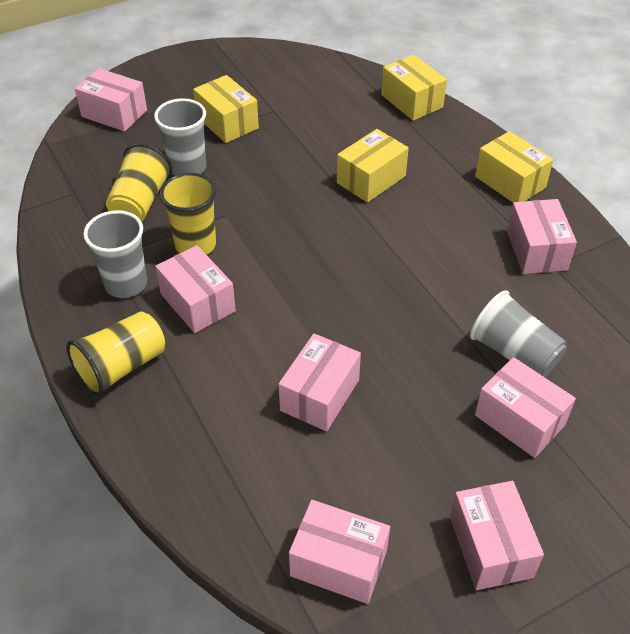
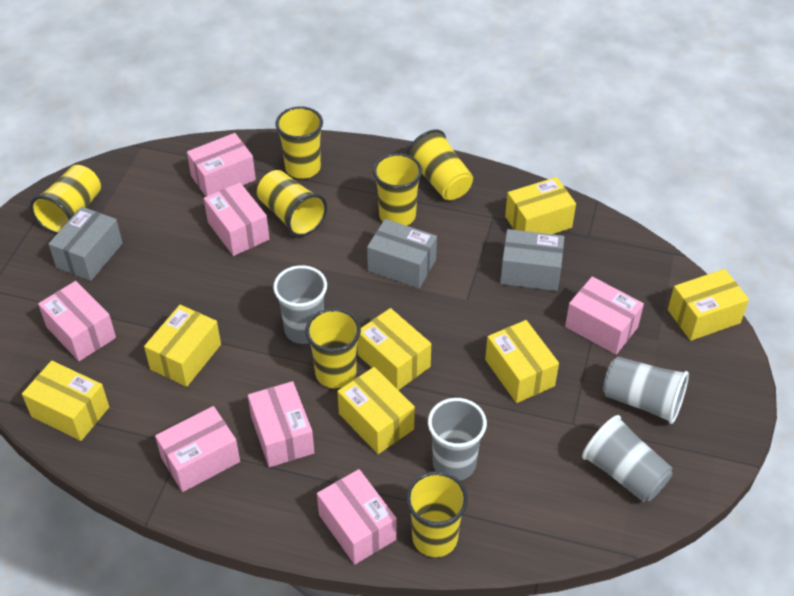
grey box: none = 0 -> [49,207,123,281] [367,219,437,288] [500,229,564,291] = 3
grey cup: [83,210,147,298] [154,98,206,176] [470,290,567,377] = 3 -> [273,265,327,344] [428,398,487,480] [582,415,673,502] [603,357,689,424] = 4
yellow box: [193,75,259,143] [337,129,409,203] [381,55,447,121] [475,131,553,202] = 4 -> [22,360,109,441] [144,305,221,387] [337,367,415,454] [357,308,431,390] [485,320,559,403] [505,177,576,234] [668,269,749,341] = 7
yellow cup: [67,311,165,396] [106,144,172,222] [160,173,216,255] = 3 -> [30,165,101,234] [257,170,327,237] [275,106,323,179] [305,308,361,388] [373,153,422,226] [406,471,468,557] [407,130,473,200] = 7

